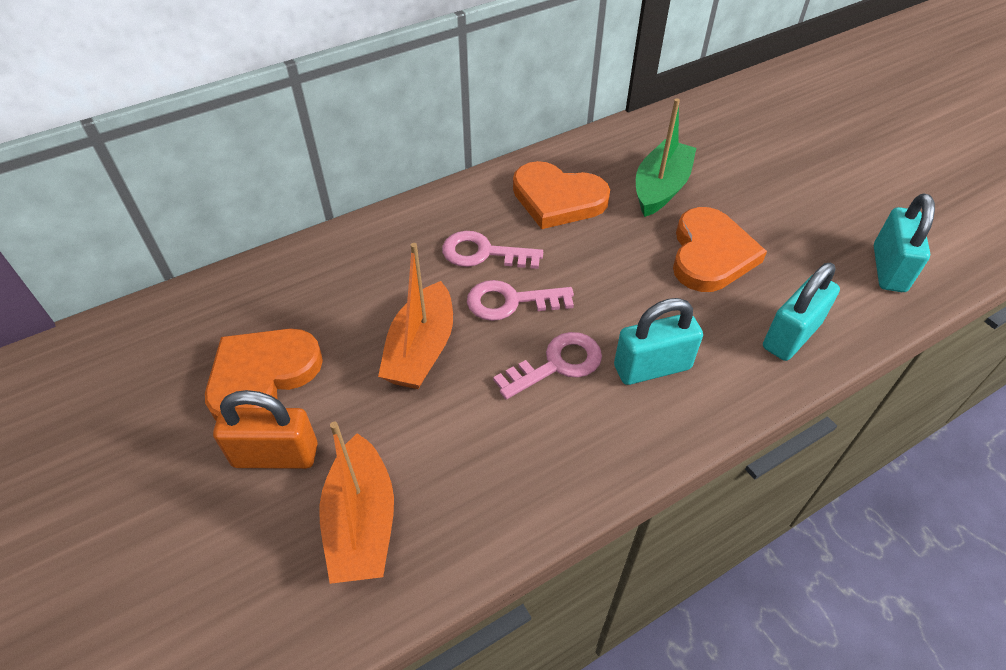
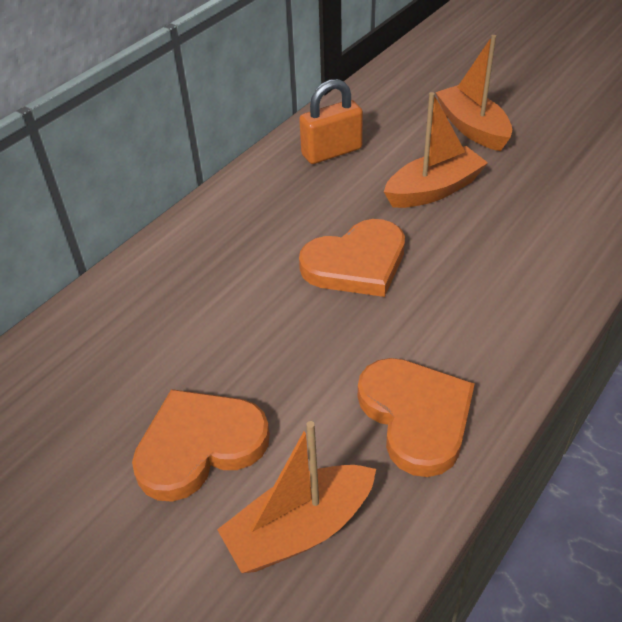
green boat: [636,99,696,217] = 1 -> none = 0
orange boat: [319,422,394,584] [378,243,453,389] = 2 -> [217,421,376,573] [384,92,488,208] [435,35,512,151] = 3
pink key: [442,231,543,269] [467,280,574,321] [493,332,602,399] = 3 -> none = 0
turquoise padlock: [614,298,703,385] [763,263,840,361] [874,193,935,292] = 3 -> none = 0

